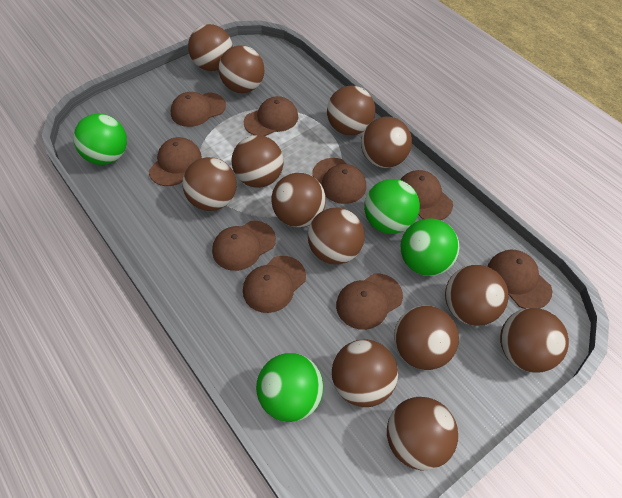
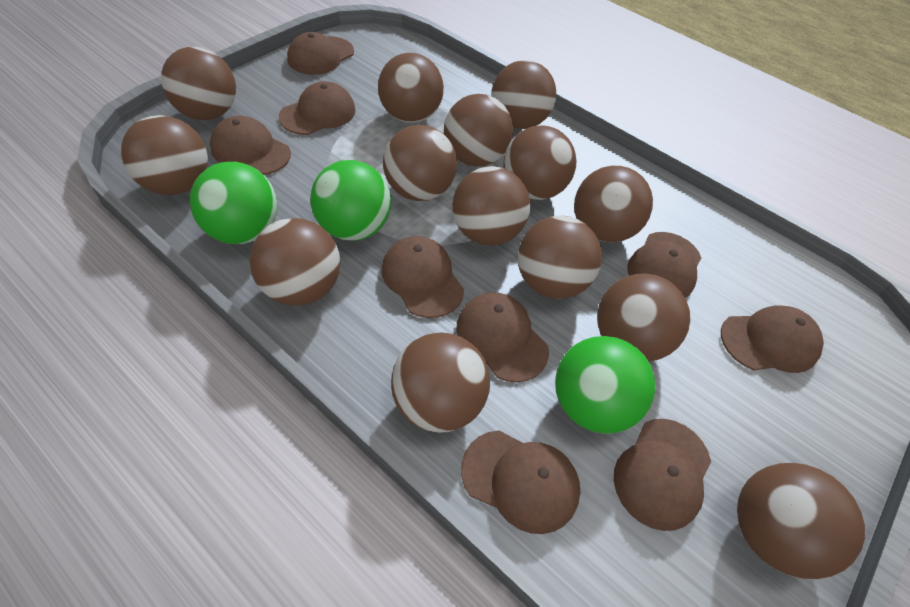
brown ball: [182,157,237,211] [188,24,233,71] [219,45,264,93] [231,135,284,188] [271,173,326,227] [308,208,365,264] [327,86,375,135] [332,340,398,407] [361,117,412,168] [387,397,458,471] [394,306,459,370] [445,265,509,326] [500,308,569,373] = 13 -> [121,115,208,195] [161,47,236,120] [250,218,340,306] [378,53,444,123] [383,125,457,201] [391,332,490,433] [444,94,513,167] [452,166,530,246] [491,60,556,129] [503,125,576,200] [518,215,602,299] [574,166,653,242] [597,273,691,362] [737,463,865,580] = 14
green ball: [73,114,127,165] [256,353,324,422] [364,179,420,234] [401,218,459,276] = 4 -> [190,162,277,244] [310,160,391,241] [555,336,656,434] = 3

